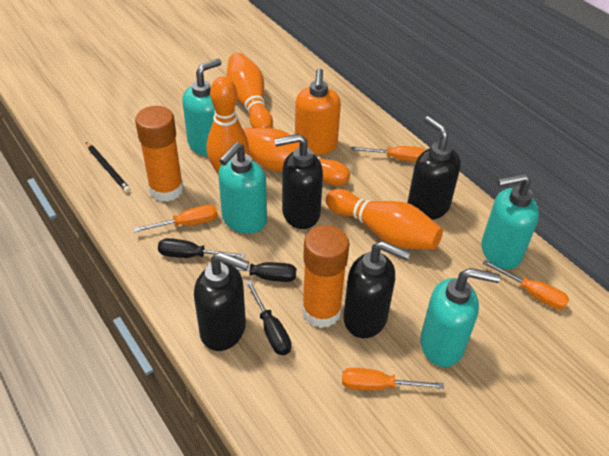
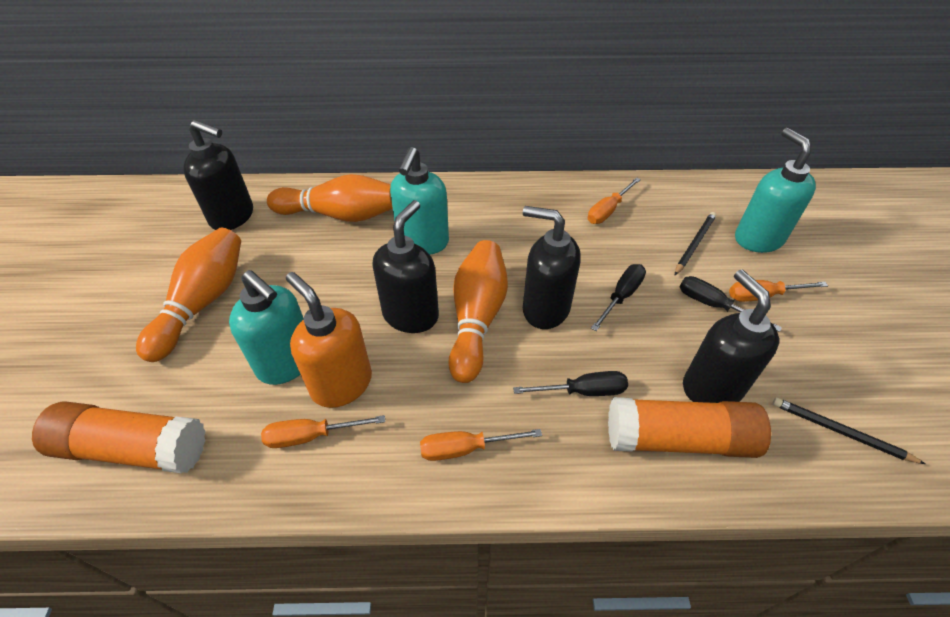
black pencil: [86,142,131,193] = 1 -> [675,212,716,275] [773,397,925,464] = 2
orange bowling pin: [206,76,249,174] [226,53,273,128] [243,128,350,186] [326,189,443,249] = 4 -> [136,228,241,362] [267,174,393,222] [448,240,508,383] = 3
turquoise soap dispenser: [182,59,221,156] [218,142,267,234] [420,268,500,367] [481,173,539,269] = 4 -> [229,270,304,385] [390,147,449,254] [735,128,816,253] = 3

